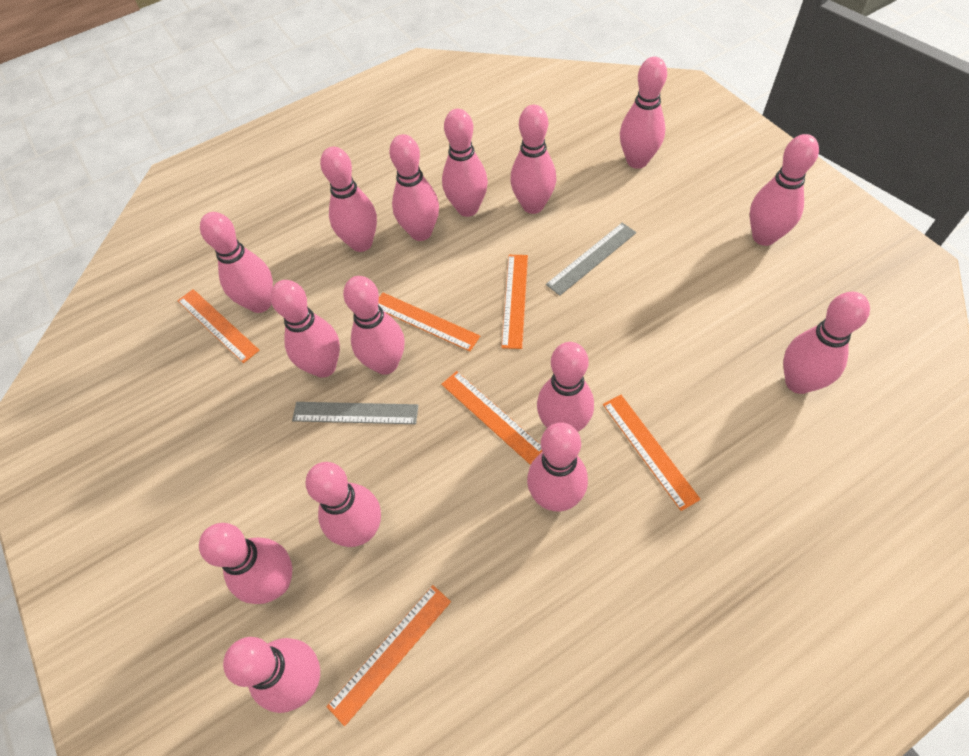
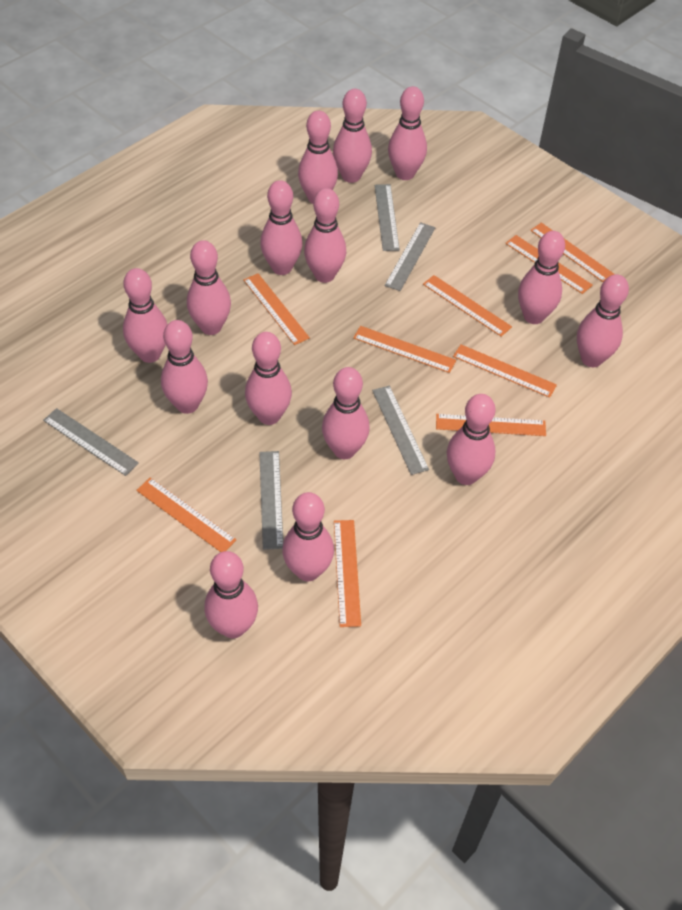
grey ruler: [292,402,418,424] [546,223,636,296] = 2 -> [43,408,139,476] [259,451,283,550] [372,386,429,475] [375,184,400,251] [385,222,436,291] = 5
orange ruler: [177,289,260,363] [326,585,451,726] [378,293,480,351] [441,371,542,465] [501,255,528,349] [603,395,701,511] = 6 -> [136,478,236,552] [243,273,310,345] [334,520,361,627] [353,326,456,373] [423,275,512,337] [436,414,546,436] [453,345,557,398] [505,235,593,294] [530,222,615,282] = 9

